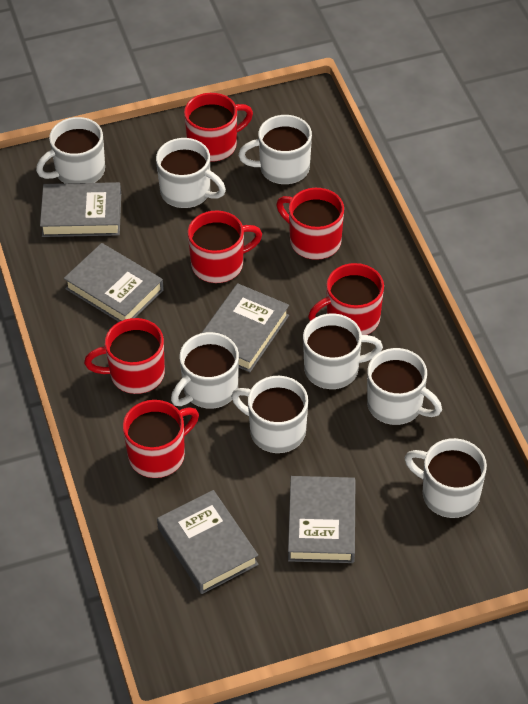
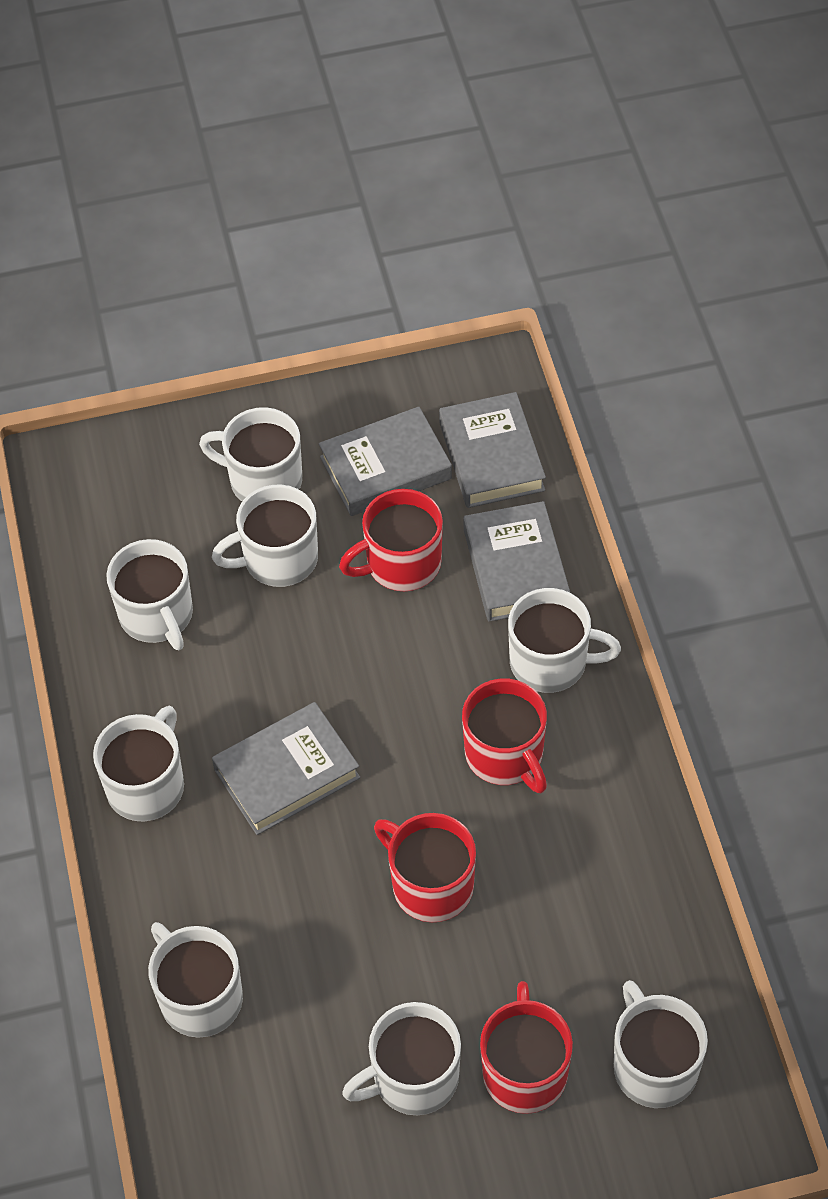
grey book: [40,182,121,237] [64,243,164,322] [157,490,259,594] [202,283,289,372] [288,476,355,563] = 5 -> [212,702,360,835] [319,407,452,516] [439,392,546,508] [464,501,570,622] = 4
red mug: [84,318,165,394] [123,400,199,478] [184,93,253,162] [188,211,262,283] [276,188,344,260] [308,263,384,335] = 6 -> [339,489,443,591] [374,813,476,922] [462,679,547,793] [480,981,573,1114] = 4

